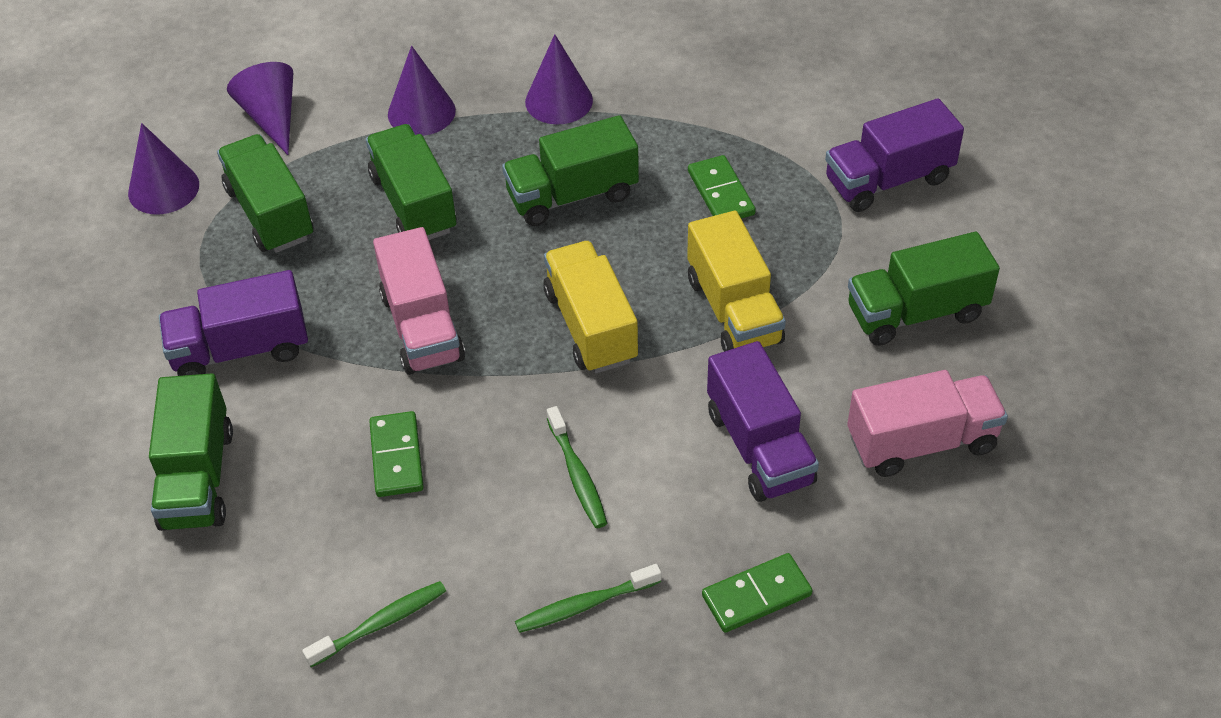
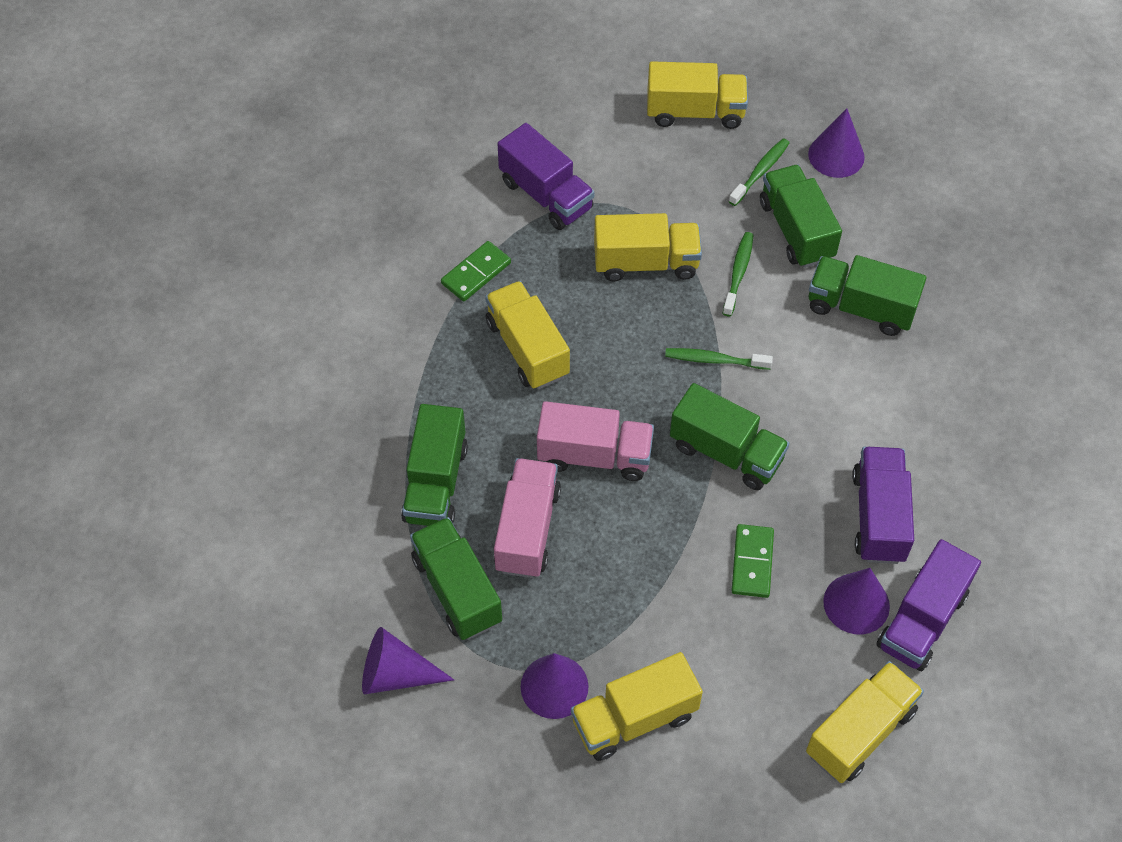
green domino: [369,411,424,497] [688,155,756,219] [702,553,813,633] = 3 -> [441,241,511,301] [731,524,774,598] = 2
yellow truck: [543,241,638,373] [687,211,786,352] = 2 -> [485,281,570,389] [571,652,703,761] [594,213,702,282] [647,61,748,129] [806,661,924,783] = 5

